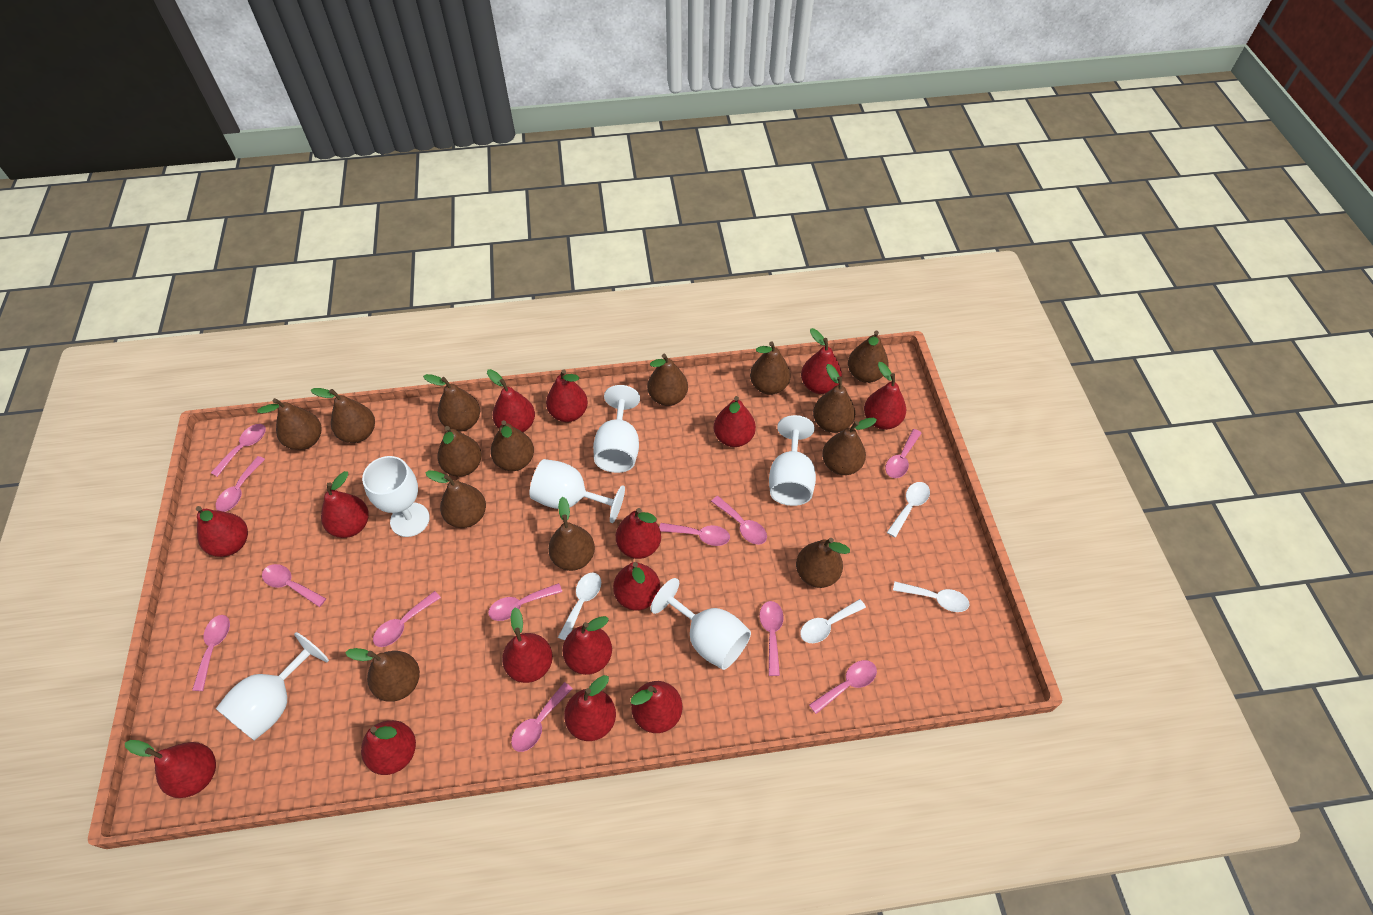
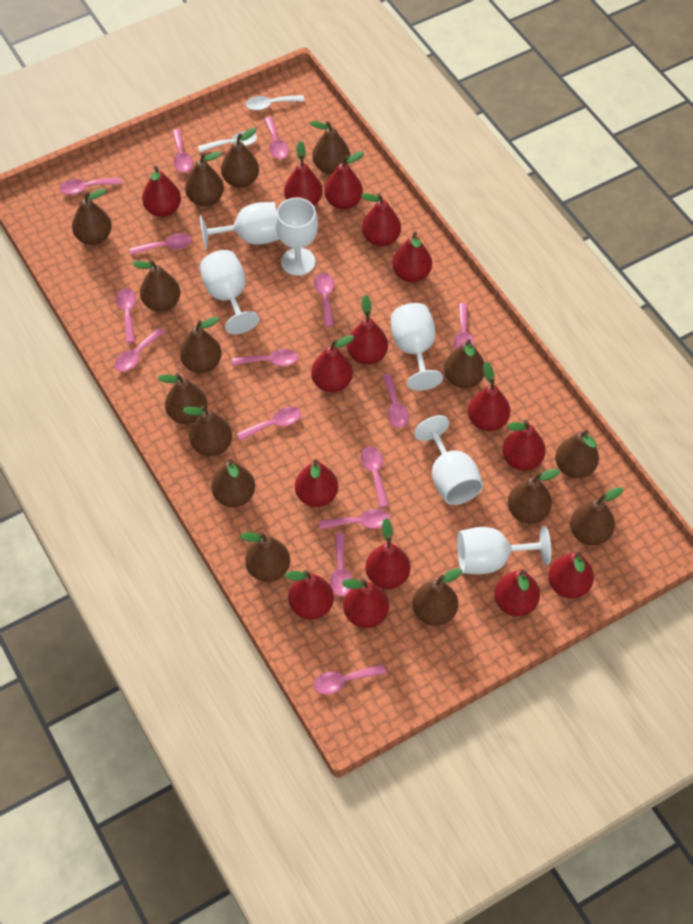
brown pear: [257,398,321,450] [311,388,375,443] [345,648,420,702] [423,374,480,431] [425,470,486,528] [437,426,482,477] [490,420,534,471] [548,497,595,571] [647,354,688,406] [750,342,791,395] [796,538,850,588] [813,364,855,433] [822,417,877,475] [848,331,889,383] = 14 -> [72,189,112,245] [132,260,180,312] [158,373,207,424] [180,317,221,373] [183,405,232,456] [185,151,224,206] [211,459,255,507] [221,128,259,188] [240,532,290,582] [310,121,350,174] [413,568,462,626] [444,339,484,388] [508,469,560,524] [555,430,599,478] [570,487,623,545] = 15
pink spoon: [192,615,230,691] [211,424,266,477] [216,456,265,512] [262,564,326,607] [373,591,441,647] [488,583,562,621] [511,682,573,752] [659,523,730,546] [711,496,767,545] [759,601,784,676] [809,660,877,714] [885,429,922,478] = 12 -> [60,178,121,195] [115,328,165,371] [116,288,136,343] [130,233,192,255] [172,129,193,172] [232,349,298,366] [237,407,301,441] [264,117,289,159] [313,664,386,694] [314,273,334,327] [320,509,390,529] [330,533,352,596] [361,446,389,508] [382,373,409,428] [454,303,474,349] = 15
white spoon: [558,572,601,641] [800,599,866,643] [887,482,930,538] [893,582,970,612] = 4 -> [198,131,257,152] [246,95,304,110] = 2

